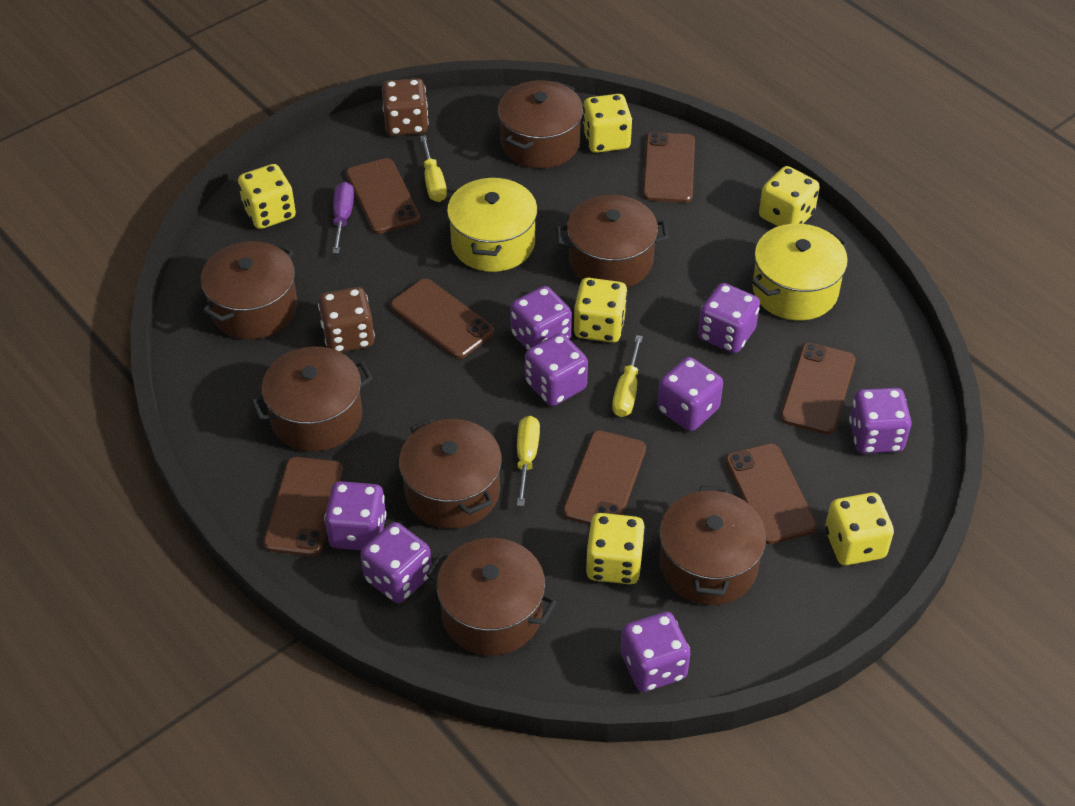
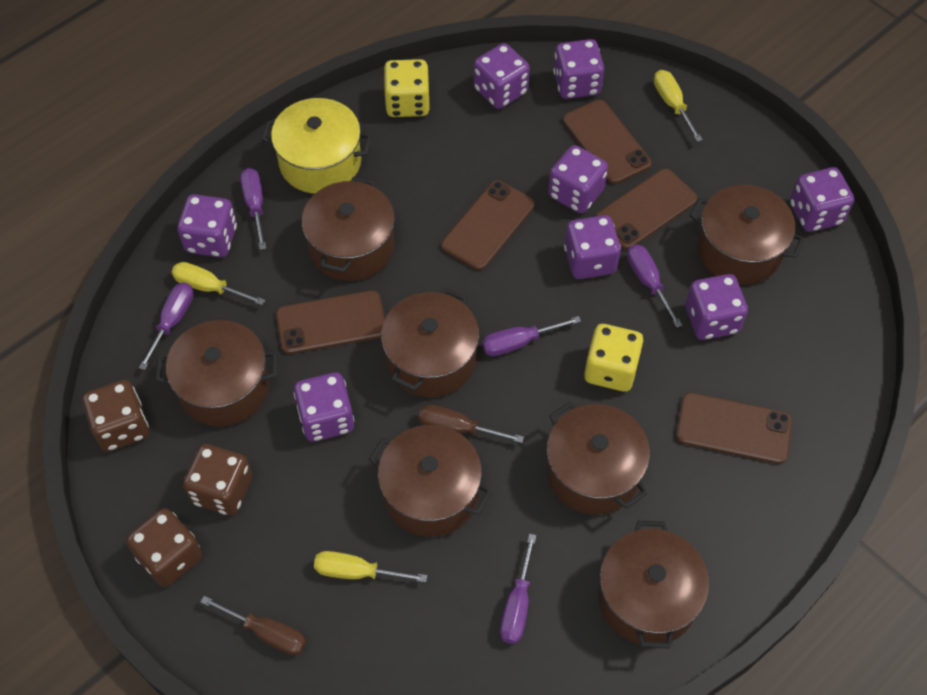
brown dice: [318,287,375,352] [382,78,429,136] = 2 -> [82,380,149,452] [126,508,202,587] [183,444,252,516] = 3
brown phone: [263,457,343,556] [346,158,420,234] [390,279,494,359] [563,430,646,525] [643,132,695,203] [725,443,817,544] [780,343,856,434] = 7 -> [276,290,385,354] [441,180,535,270] [563,100,652,184] [595,169,698,250] [676,393,792,464] = 5
brown screwdriver: none = 0 -> [201,596,306,655] [419,405,524,443] = 2
purple screwdriver: [332,182,354,254] = 1 -> [139,282,194,370] [240,168,266,250] [482,316,581,356] [500,534,537,644] [627,245,682,328] = 5
yellow dice: [238,164,296,229] [574,278,628,343] [582,94,632,153] [585,513,645,584] [759,166,820,226] [825,493,894,565] = 6 -> [383,59,430,117] [584,324,644,392] = 2
yellow pot: [447,176,538,272] [751,224,848,320] = 2 -> [261,98,372,194] = 1

